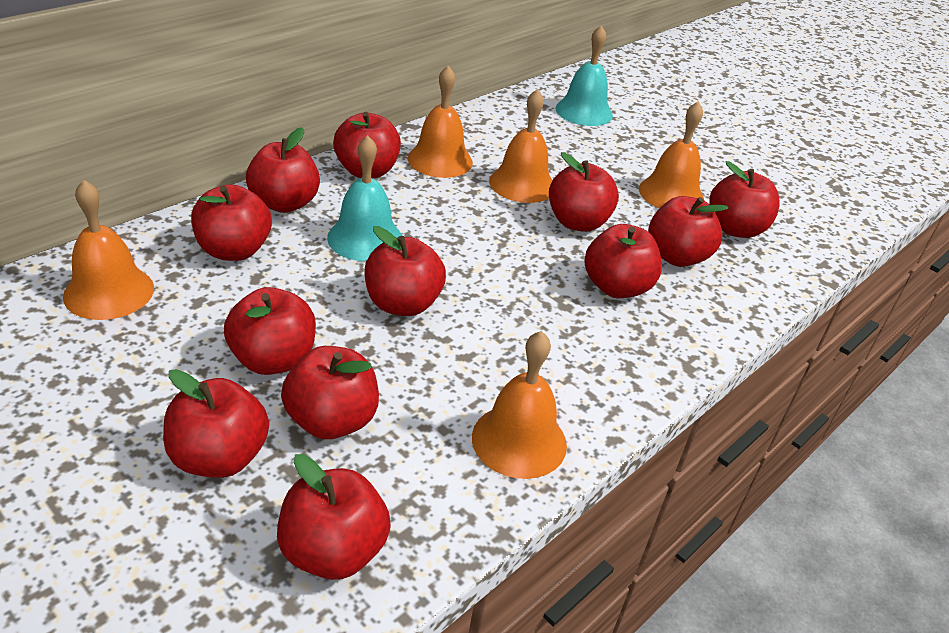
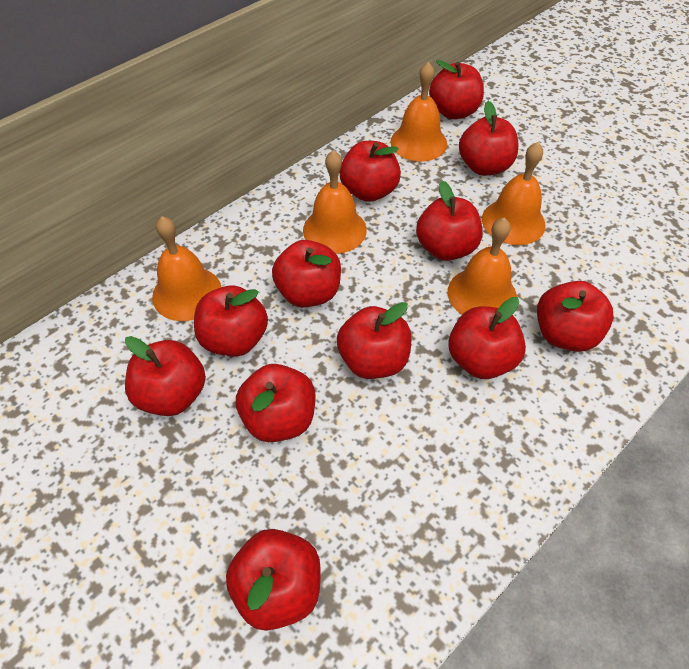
turquoise bell: [327,135,402,261] [556,25,613,126] = 2 -> none = 0

